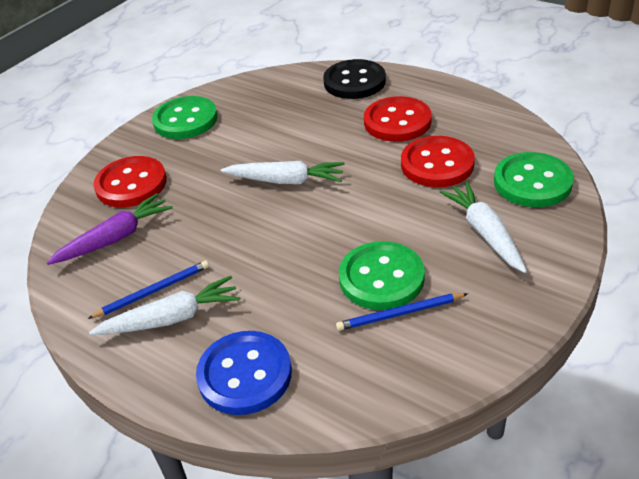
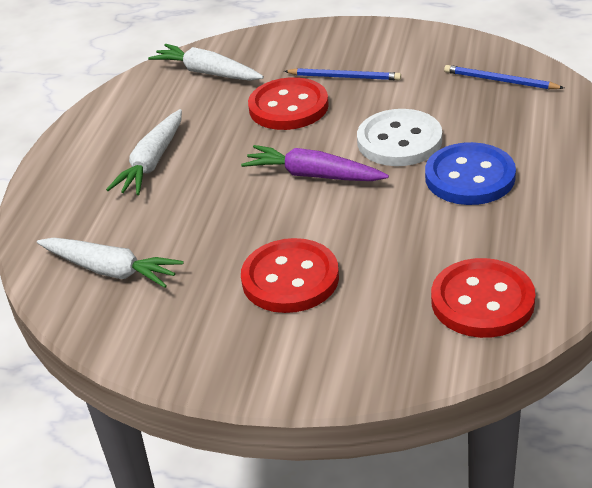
black button: [323,59,386,99] = 1 -> none = 0
green button: [152,96,218,139] [339,241,425,310] [494,152,574,207] = 3 -> none = 0
white button: none = 0 -> [357,109,442,166] = 1

